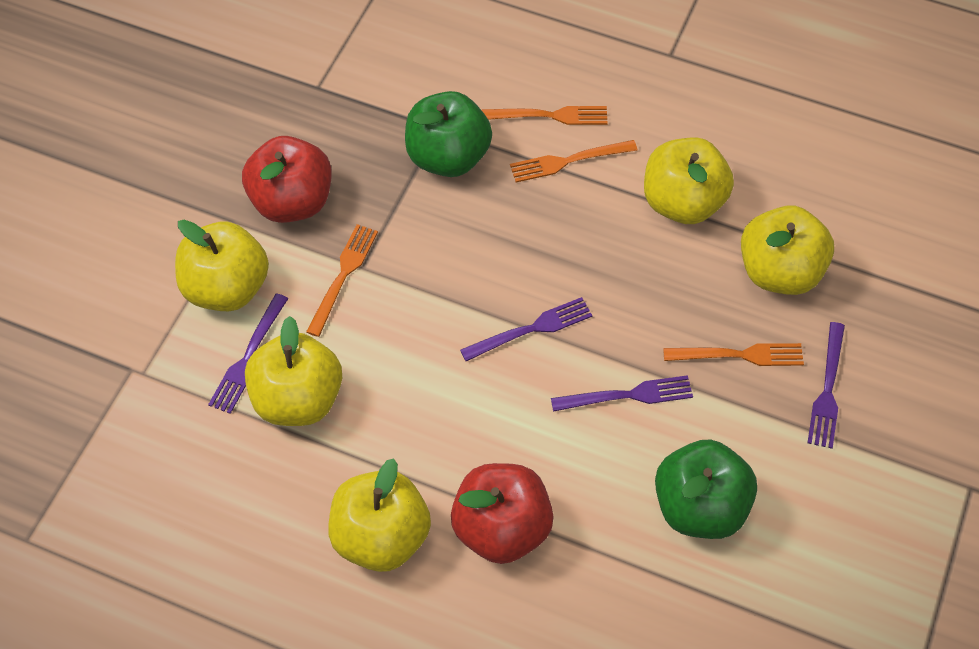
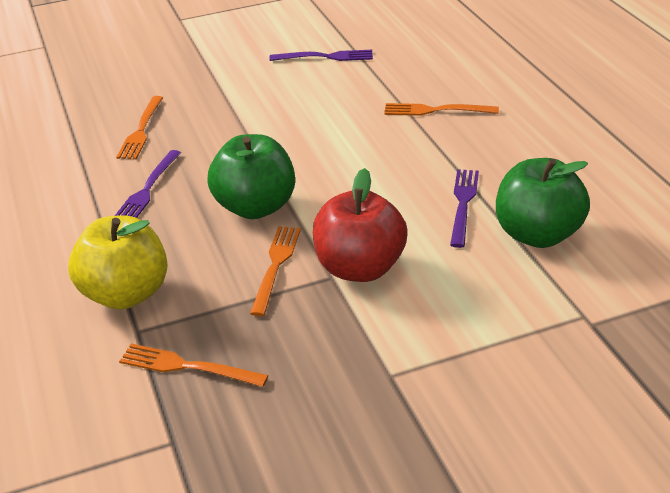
purple fork: [208,293,288,414] [460,297,592,361] [551,375,693,412] [808,322,845,449] = 4 -> [115,150,181,218] [270,50,373,61] [450,169,479,248] = 3
red apple: [242,136,332,223] [451,463,554,564] = 2 -> [313,168,407,282] = 1
yellow apple: [175,220,269,311] [245,316,342,426] [328,458,431,572] [644,137,734,224] [741,205,834,295] = 5 -> [68,215,168,309] = 1

